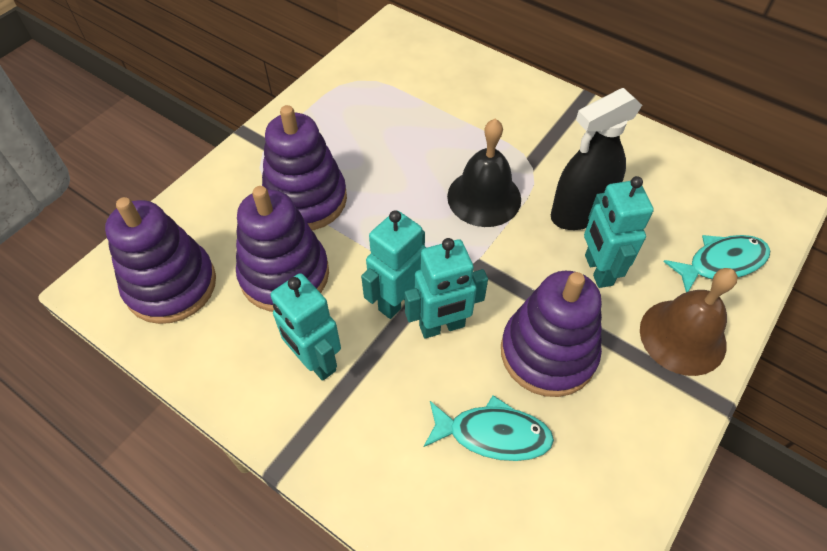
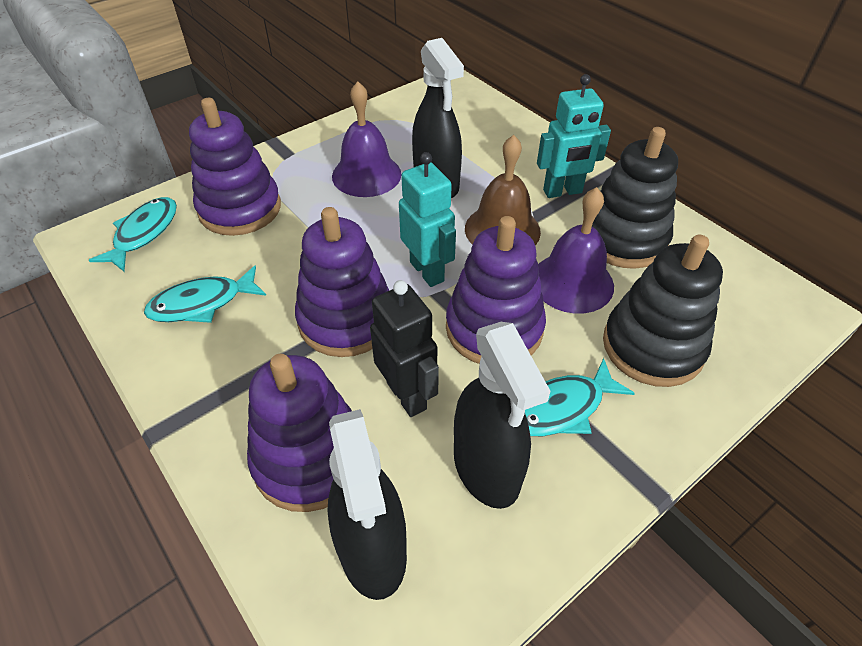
black bell: [447,118,521,227] = 1 -> none = 0
black robot: none = 0 -> [370,280,439,417] = 1
black spray bottle: [551,88,642,230] = 1 -> [328,409,407,600] [412,38,464,198] [454,322,550,509] = 3
black stacking toy: none = 0 -> [592,127,678,269] [603,235,723,387] = 2
purple bell: none = 0 -> [332,81,402,197] [538,187,614,314] = 2
turquoise fish: [424,395,554,461] [664,235,770,292] = 2 -> [88,197,177,271] [144,265,266,323] [525,358,635,436] = 3
turquoise robot: [270,273,341,381] [361,210,426,319] [405,238,488,339] [584,176,654,288] = 4 -> [399,152,456,287] [537,74,611,198] = 2

